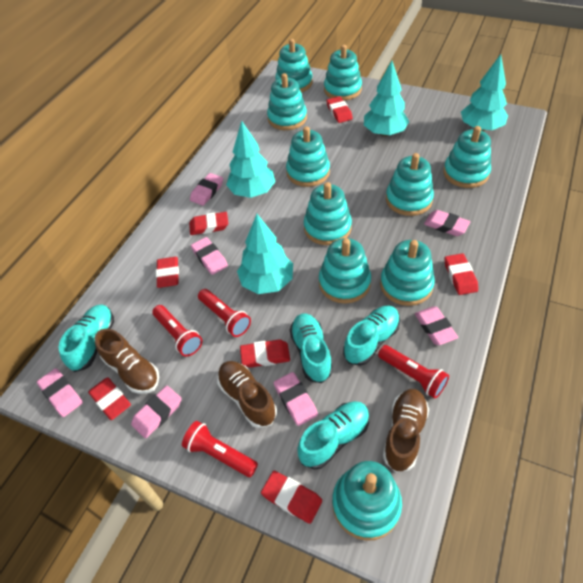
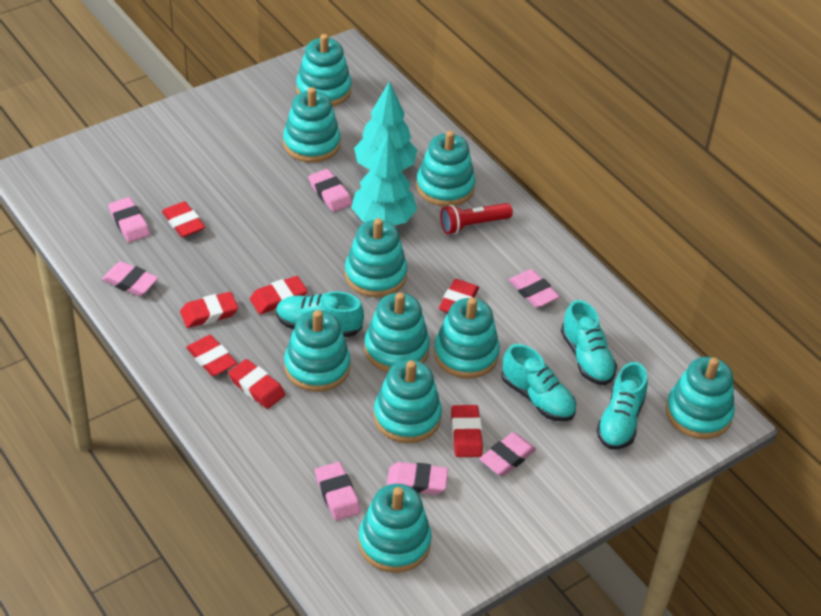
brown shoe: [95,329,159,394] [217,361,277,428] [383,389,429,472] = 3 -> none = 0
red flashlight: [152,305,202,356] [182,421,258,477] [198,289,251,337] [378,345,449,399] = 4 -> [440,203,513,234] = 1
turquoise tree: [226,121,276,198] [237,214,293,294] [364,60,409,136] [461,54,508,131] = 4 -> [351,134,417,225] [354,81,417,170] = 2

